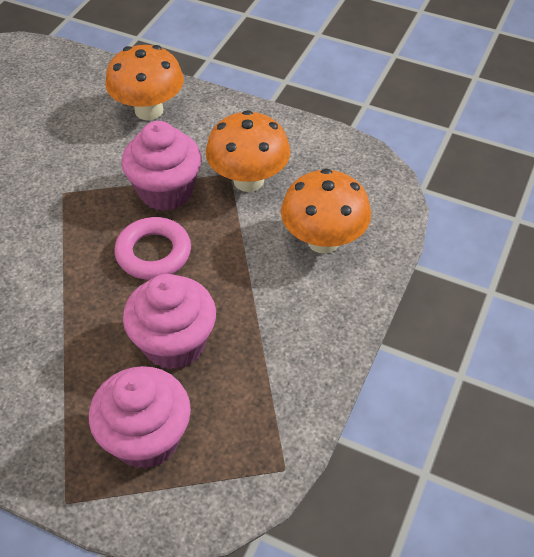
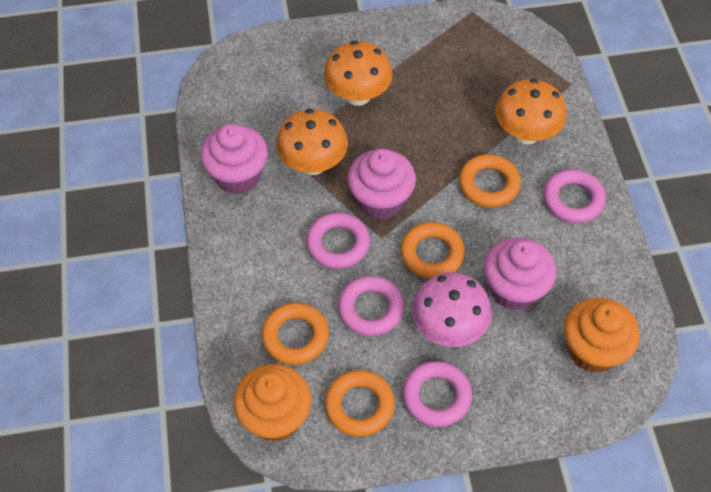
orange cupcake: none = 0 -> [233,364,311,442] [564,297,640,373] = 2
orange ring: none = 0 -> [261,303,329,365] [325,370,395,437] [401,222,465,279] [459,154,521,207] = 4
pink mushroom: none = 0 -> [412,272,492,347] = 1
pink ring: [114,217,191,280] = 1 -> [306,212,370,269] [338,276,404,336] [402,361,472,427] [543,169,606,223] = 4

